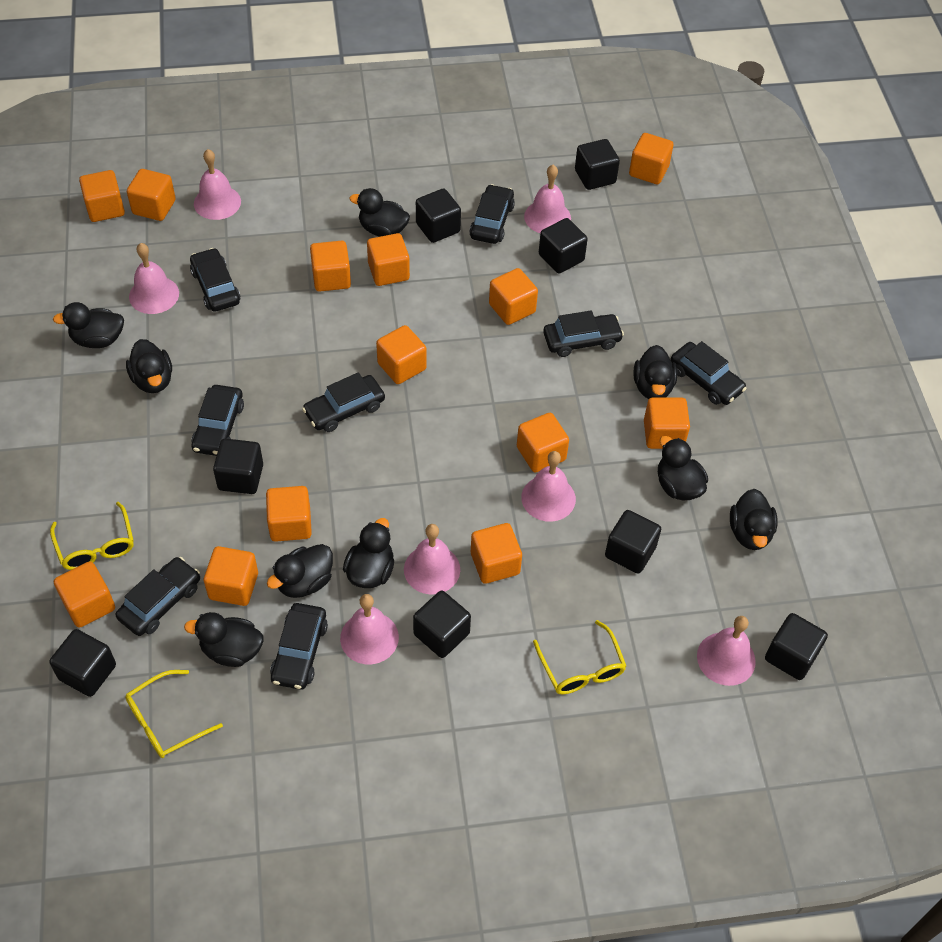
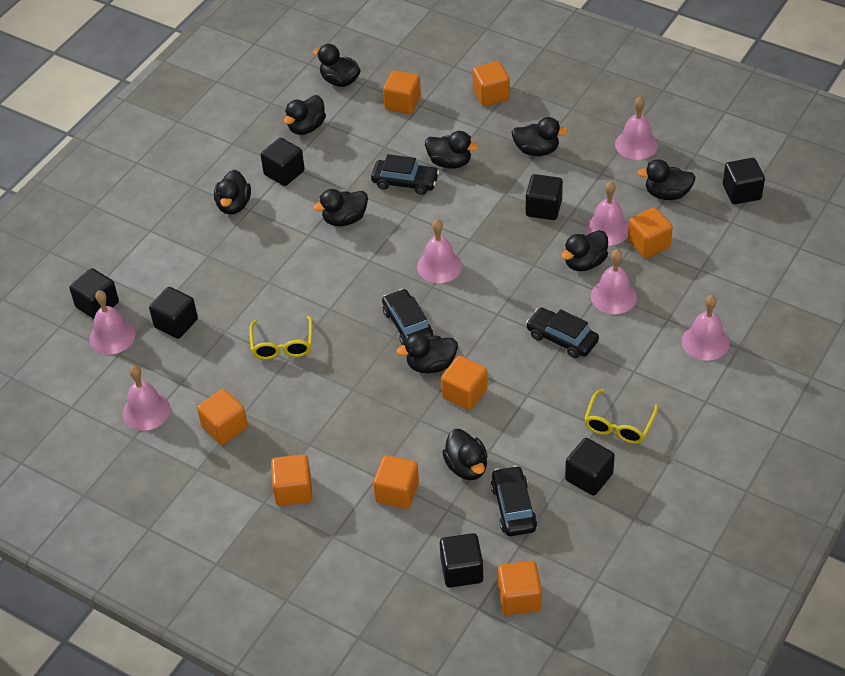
black car: [116,557,200,636] [190,248,240,312] [191,385,244,456] [270,603,328,690] [302,372,385,432] [469,184,515,244] [543,310,624,357] [671,341,747,405] = 8 -> [371,154,439,195] [382,289,433,345] [491,465,537,536] [526,307,599,358] = 4
black cube: [49,629,116,697] [213,439,263,494] [413,591,471,658] [416,189,461,243] [539,218,588,273] [575,139,620,190] [605,510,661,573] [765,613,828,680] = 8 -> [69,268,119,319] [149,287,198,339] [261,138,305,186] [440,533,483,588] [526,174,563,220] [565,438,615,496] [723,158,765,204] = 7
black duck: [53,302,124,348] [126,339,172,393] [184,612,263,667] [267,544,333,598] [343,518,394,588] [349,188,410,237] [633,345,677,399] [658,436,708,501] [730,489,778,550] = 9 -> [214,170,251,215] [284,95,326,135] [313,44,361,87] [313,189,368,226] [396,333,458,373] [425,131,478,169] [442,429,488,480] [512,117,568,156] [561,230,608,271] [637,159,696,200] = 10
orange cube: [54,562,115,628] [79,170,125,222] [127,169,176,221] [204,546,258,606] [266,486,312,542] [310,241,351,292] [367,233,410,286] [376,325,426,384] [471,523,522,584] [489,268,538,325] [517,413,569,473] [629,133,673,184] [644,398,690,449] = 13 -> [197,389,248,445] [271,454,313,506] [373,455,419,509] [383,70,421,114] [441,356,488,410] [472,61,510,106] [498,561,542,615] [628,207,673,258] = 8
yellow glasses: [50,502,134,570] [125,670,223,758] [533,620,626,694] = 3 -> [249,316,313,359] [584,389,658,444] = 2

